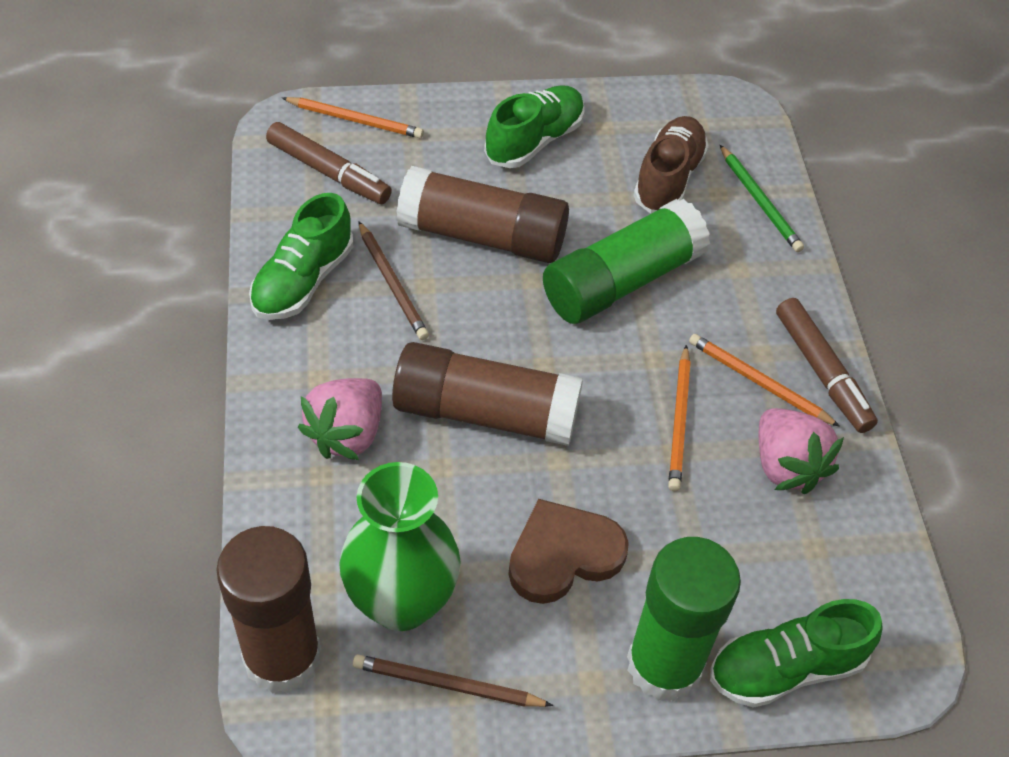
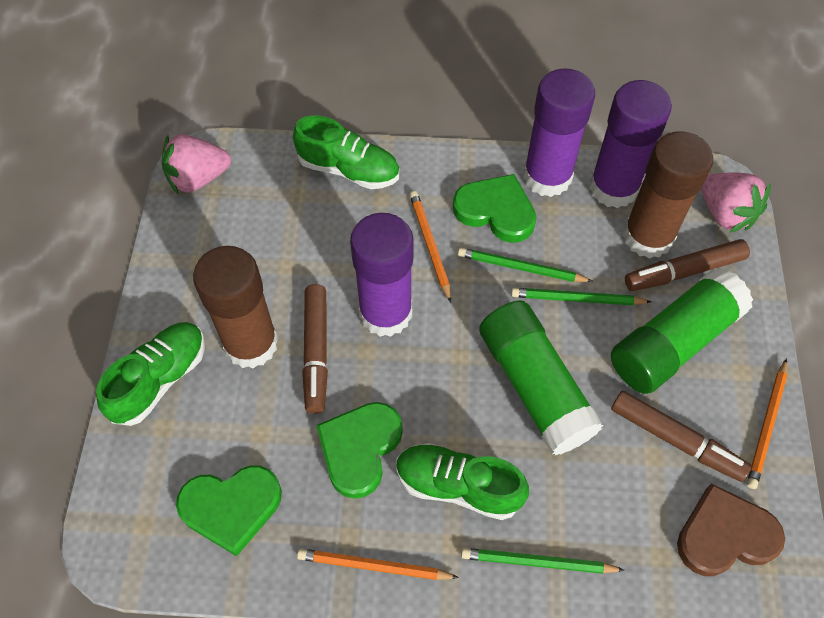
brown glue stick: [216,526,321,694] [392,342,583,446] [396,166,569,263] = 3 -> [193,246,278,368] [623,131,713,259] = 2
brown marker: [266,122,392,204] [776,298,878,433] = 2 -> [302,284,328,414] [611,391,751,482] [625,239,750,291] = 3
brown pencil: [353,654,553,707] [358,221,429,340] = 2 -> none = 0
brown shoe: [633,116,709,214] = 1 -> none = 0
green heart: none = 0 -> [176,465,282,556] [316,402,403,499] [453,174,536,243] = 3
green pencil: [720,145,804,252] = 1 -> [458,248,593,282] [461,548,624,573] [511,288,652,305] = 3
green vase: [339,462,461,631] = 1 -> none = 0
purple glue stick: none = 0 -> [350,213,414,337] [523,68,595,197] [589,80,672,208] = 3

